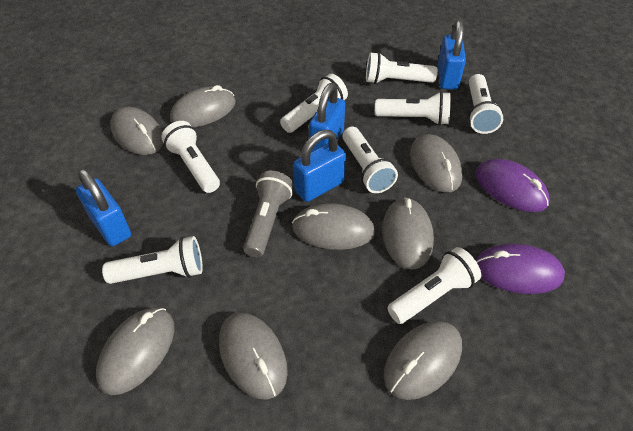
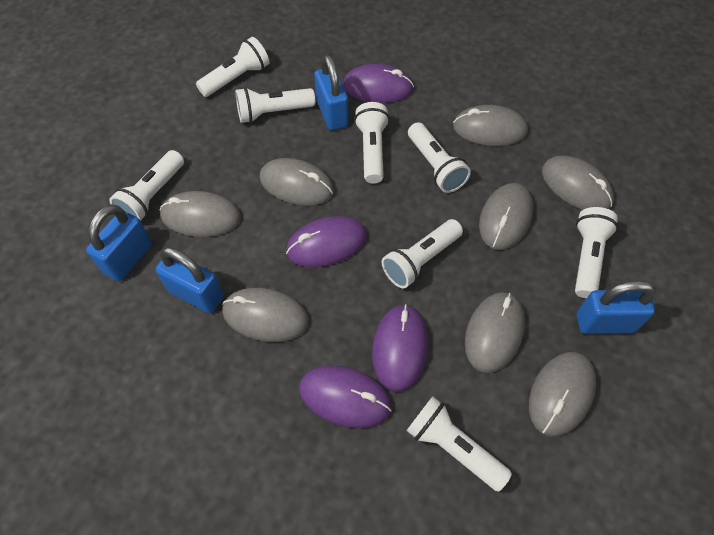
grey flashlight: [243,171,294,257] = 1 -> none = 0
purple mouse: [475,244,565,294] [476,159,549,212] = 2 -> [286,216,367,267] [299,365,392,428] [343,64,414,103] [372,304,428,392] = 4

